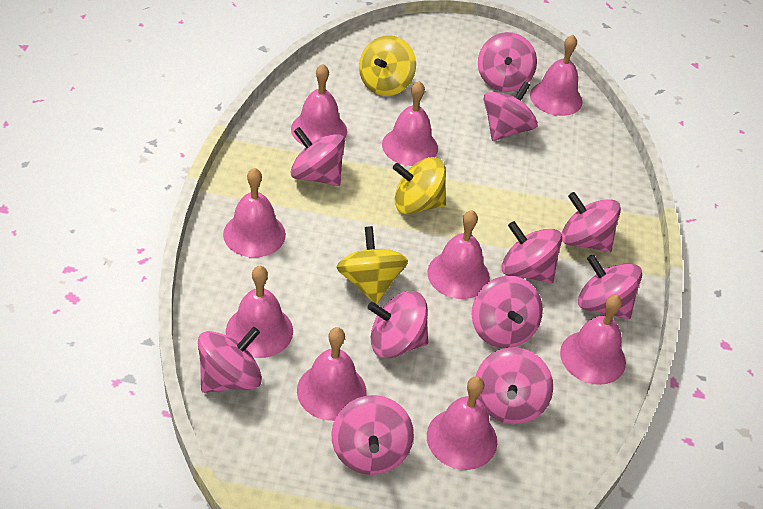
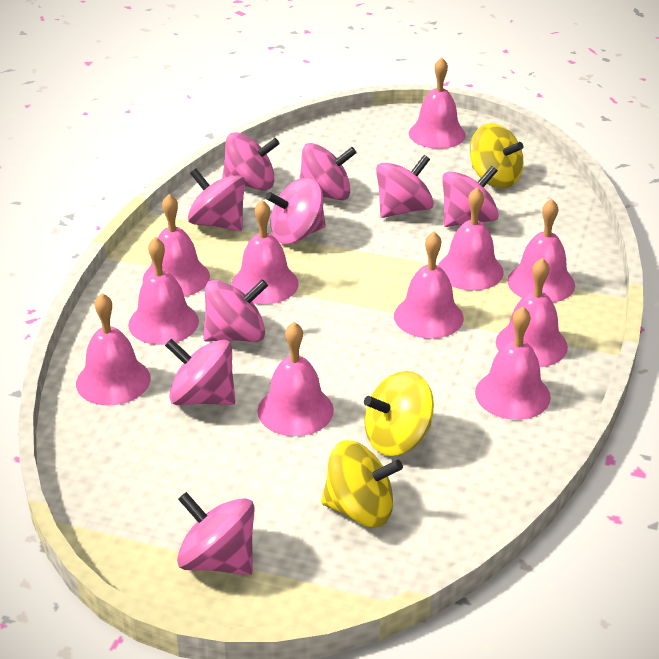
pink bell: [223,168,286,257] [226,266,293,358] [291,64,347,145] [297,327,366,421] [382,81,438,166] [427,210,490,299] [427,376,497,470] [530,35,582,116] [560,295,626,385] = 9 -> [76,293,151,406] [128,237,199,345] [143,194,210,297] [231,200,299,304] [258,322,334,436] [394,232,464,339] [409,57,466,149] [438,187,504,291] [475,307,551,420] [496,258,568,367] [507,199,575,303] = 11
pink spinning top: [198,327,262,393] [290,127,345,186] [331,395,414,475] [368,291,428,359] [472,276,543,348] [476,347,553,424] [478,32,537,92] [484,81,538,141] [502,221,562,283] [561,192,621,252] [578,254,642,319] = 11 -> [165,339,235,405] [177,492,255,575] [188,169,245,231] [203,279,268,342] [222,132,279,191] [266,178,326,244] [299,143,357,200] [376,155,434,218] [442,166,499,227] = 9

